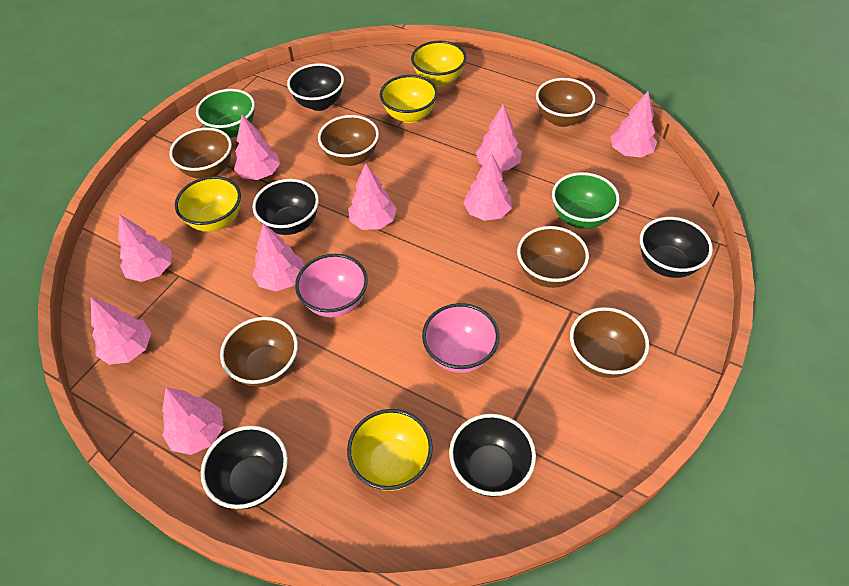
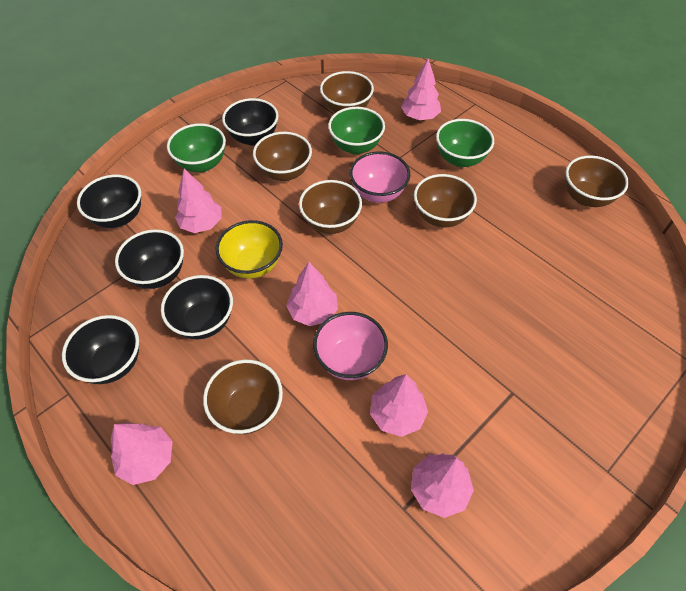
green bowl: [196,89,255,138] [552,172,620,229] = 2 -> [167,123,226,172] [328,107,385,154] [436,119,494,167] = 3
pink tree: [91,297,151,365] [118,214,171,282] [162,387,224,455] [234,115,280,180] [252,223,304,291] [348,163,397,230] [463,153,512,221] [476,105,522,170] [611,91,657,158] = 9 -> [111,423,173,485] [175,169,222,233] [286,262,338,326] [370,374,428,437] [401,59,441,120] [411,453,474,518] = 6
yellow bowl: [175,176,241,232] [347,409,433,491] [380,75,438,123] [411,41,466,87] = 4 -> [216,220,283,279] = 1

